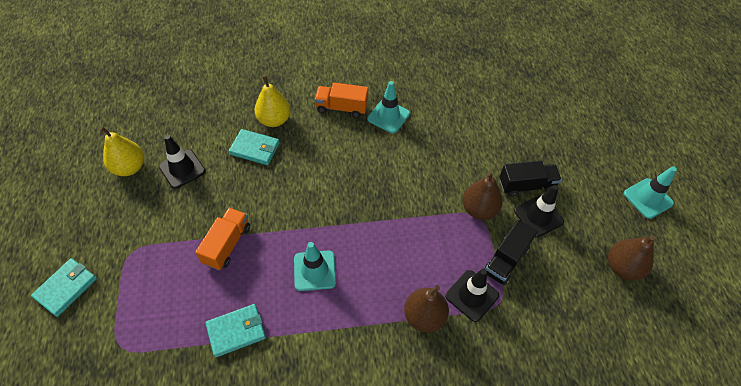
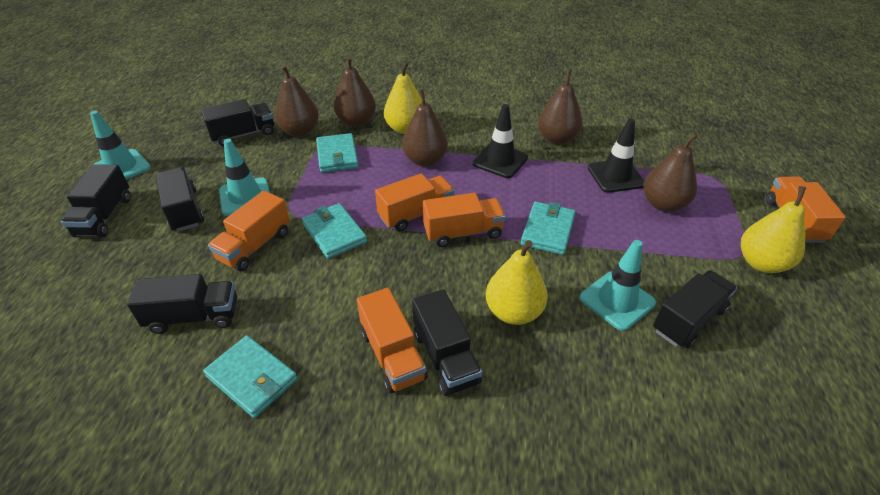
black traffic cone: [159,135,206,189] [445,269,499,322] [514,185,564,238] = 3 -> [473,104,528,178] [588,119,644,193] = 2
black truck: [483,220,538,286] [500,161,562,197] = 2 -> [61,164,131,238] [127,274,237,334] [156,167,204,232] [201,99,274,146] [412,289,482,396] [653,270,737,348] = 6
brown pear: [404,285,449,332] [463,172,503,220] [608,235,655,281] = 3 -> [275,65,319,137] [334,56,376,127] [402,89,448,167] [538,69,582,145] [643,132,698,212] = 5
orange truck: [195,208,250,270] [315,83,368,118] = 2 -> [208,190,290,271] [357,288,427,393] [375,173,455,231] [423,193,506,247] [766,177,846,243] = 5
turquoise wallet: [31,258,97,317] [205,304,266,357] [229,129,280,165] = 3 -> [203,335,298,418] [302,203,367,259] [316,133,358,173] [521,202,576,255] = 4
yellow pear: [99,126,144,176] [254,75,291,127] = 2 -> [384,61,422,134] [486,240,548,325] [741,186,806,273] = 3

